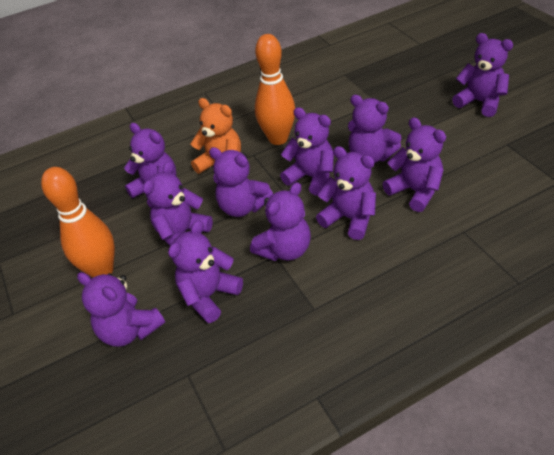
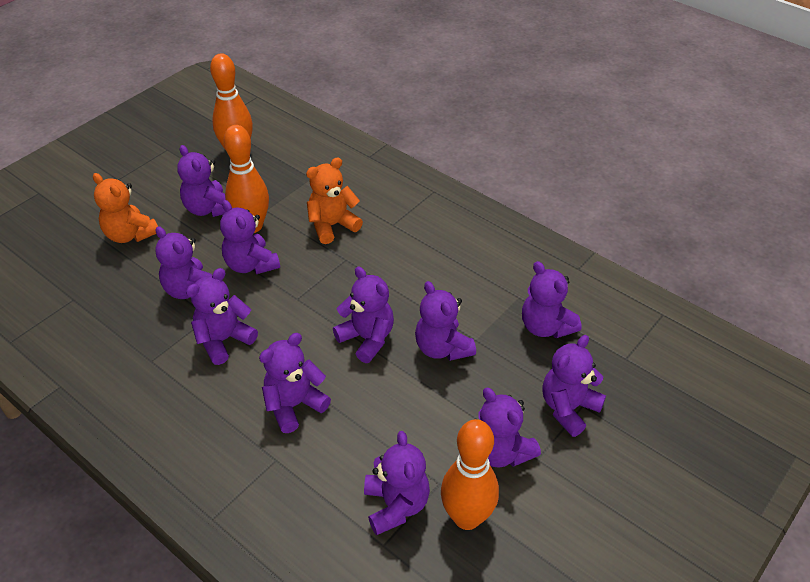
orange bowling pin: [41,167,115,278] [255,34,295,145] = 2 -> [210,53,253,152] [224,125,269,233] [441,419,499,530] = 3
orange teddy bear: [190,98,241,174] = 1 -> [93,173,158,243] [306,157,363,244] = 2

